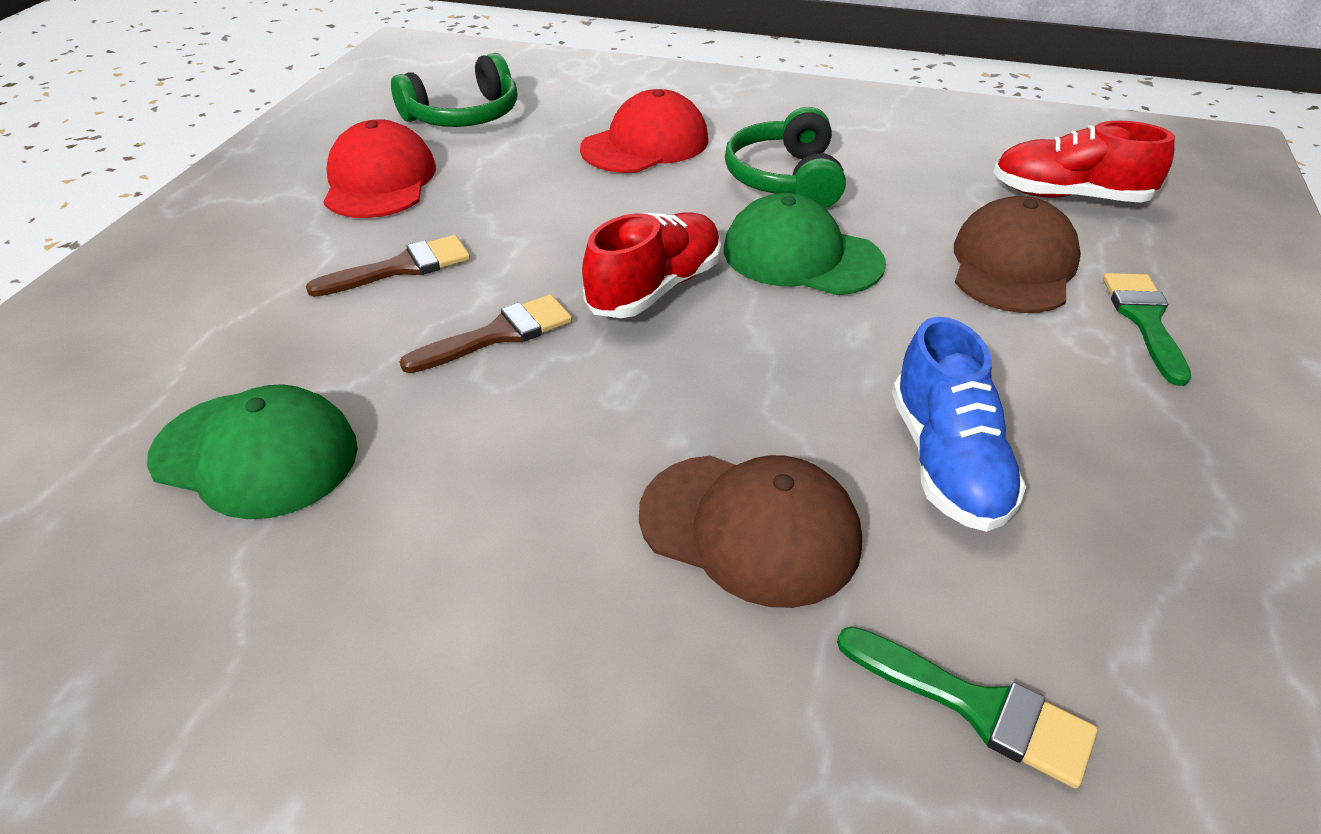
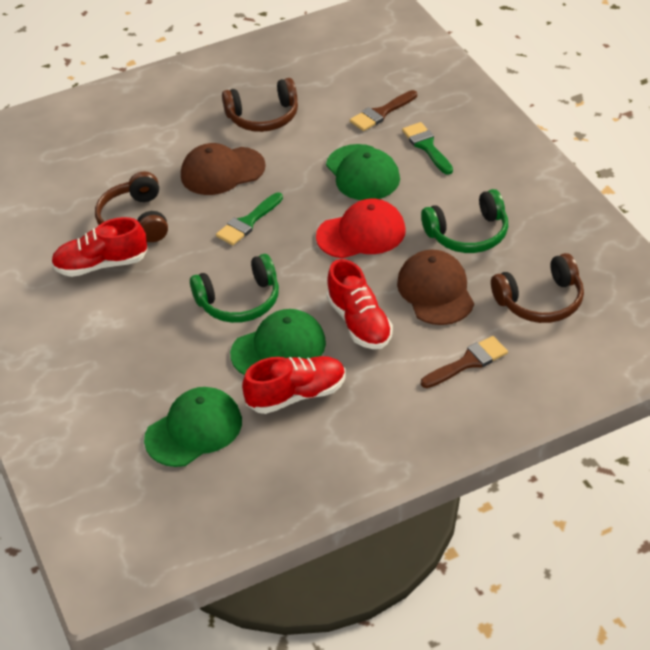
blue shoe: [892,317,1026,532] = 1 -> none = 0
brown headphones: none = 0 -> [95,171,168,242] [222,78,298,132] [491,253,584,323] = 3
green cap: [147,384,358,519] [724,193,886,295] = 2 -> [144,387,242,467] [230,309,326,375] [326,144,400,200] = 3
red cap: [323,119,436,218] [580,89,708,173] = 2 -> [316,199,406,258] = 1
red shoe: [582,212,721,318] [993,121,1175,203] = 2 -> [51,217,148,277] [242,356,346,414] [327,259,393,349] = 3

